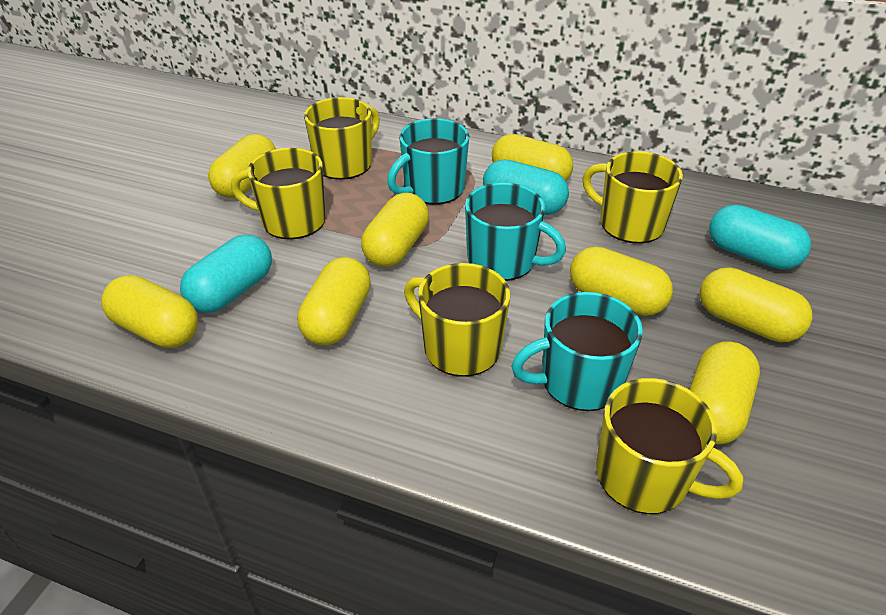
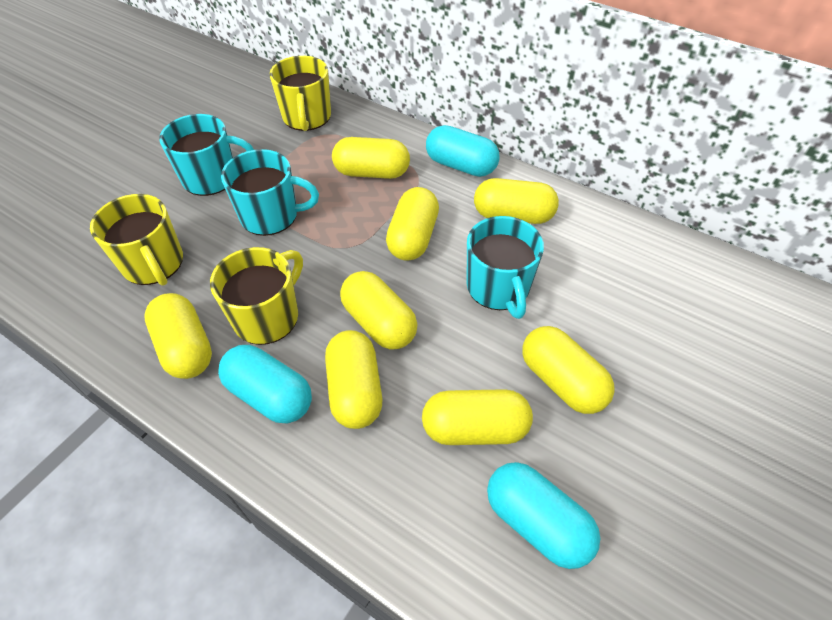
yellow mug: [231,148,326,240] [304,97,380,180] [404,263,510,377] [583,151,683,244] [596,378,743,514] = 5 -> [90,194,183,286] [210,247,303,345] [269,56,331,131] = 3

